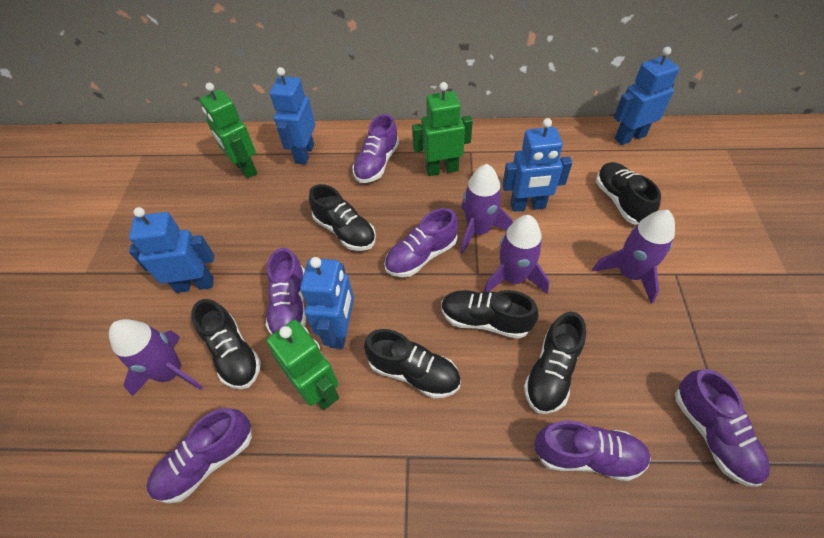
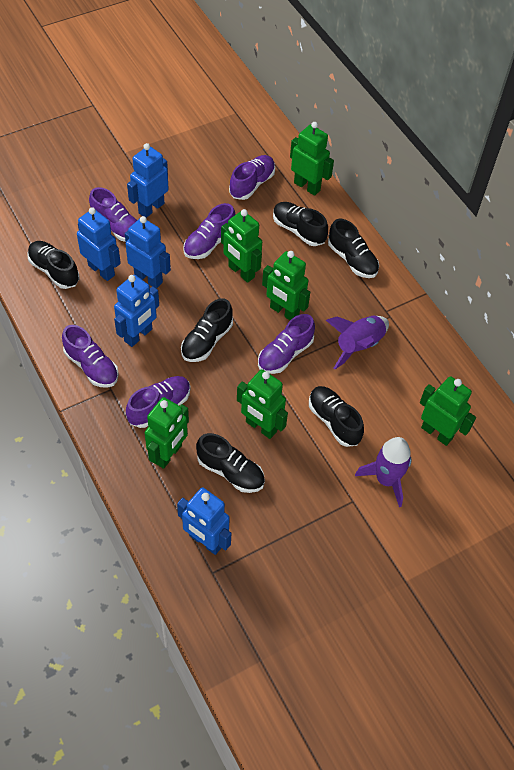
green robot: [200,83,257,179] [267,320,339,410] [412,82,473,176] = 3 -> [145,397,189,469] [221,209,262,283] [237,369,288,439] [262,251,310,320] [290,122,334,196] [420,376,476,446] = 6
purple rocket: [109,319,203,396] [460,164,513,254] [483,215,549,294] [592,210,675,304] = 4 -> [326,316,389,369] [355,437,411,507] = 2

